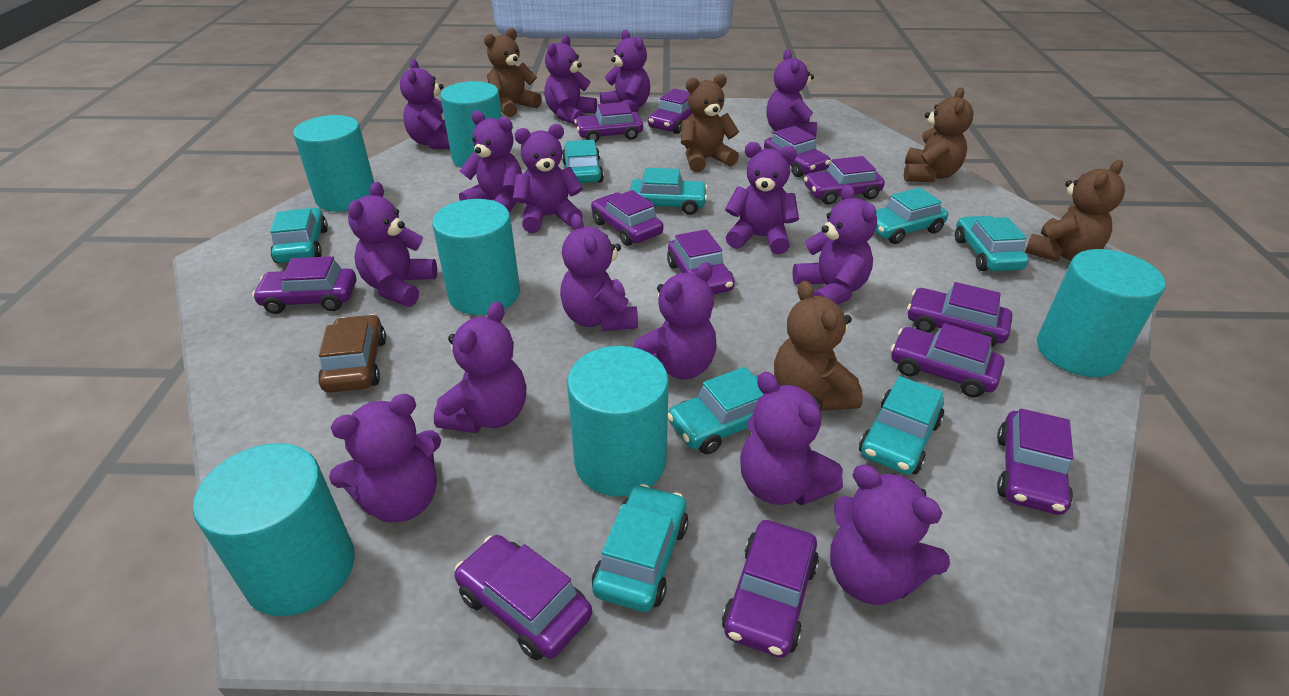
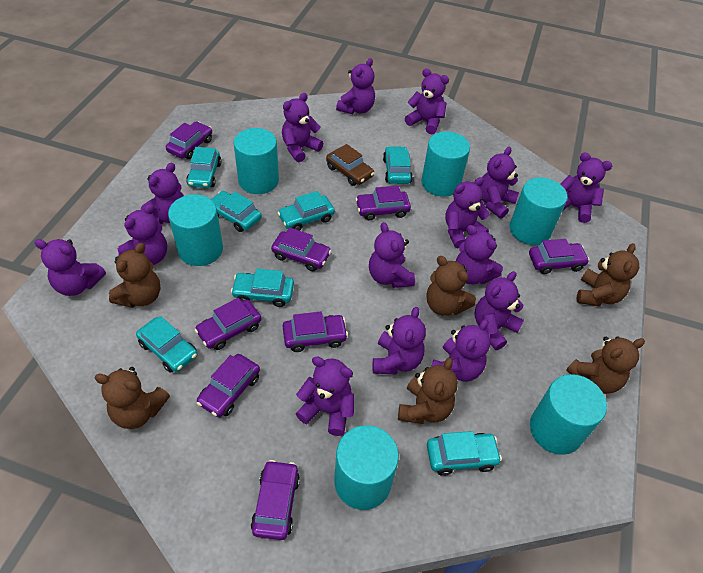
brown teddy bear: [484,28,542,117] [681,74,739,172] [774,281,863,411] [904,87,974,182] [1025,160,1125,262] = 5 -> [94,367,170,429] [109,243,160,308] [398,357,458,424] [426,256,476,316] [566,336,645,394] [576,243,639,306] = 6
purple car: [252,256,357,314] [455,535,592,660] [574,102,643,143] [591,190,663,246] [648,88,692,134] [667,229,735,295] [722,520,819,658] [764,126,831,177] [804,156,885,205] [891,323,1005,398] [907,282,1012,347] [997,409,1074,515] = 12 -> [166,122,212,159] [195,298,262,350] [197,354,260,418] [251,460,300,540] [271,227,331,271] [283,312,348,352] [356,186,411,220] [529,239,589,274] = 8
turquoise car: [270,208,328,263] [562,140,604,183] [592,484,688,612] [630,168,708,215] [668,367,763,454] [859,376,944,475] [875,188,948,244] [955,216,1029,271] = 8 -> [136,316,197,373] [186,147,221,188] [211,191,262,232] [231,269,294,307] [277,191,335,231] [383,146,413,184] [427,431,502,476] = 7

